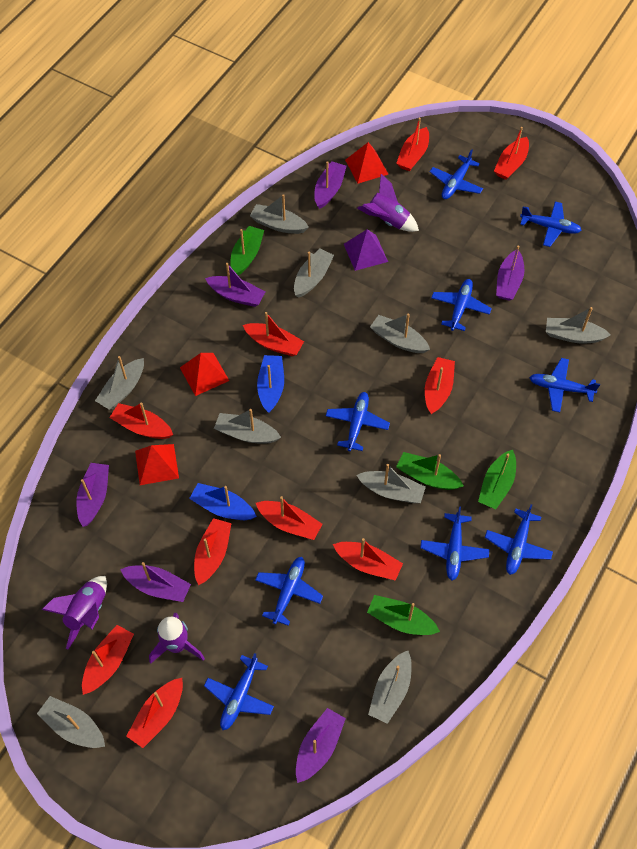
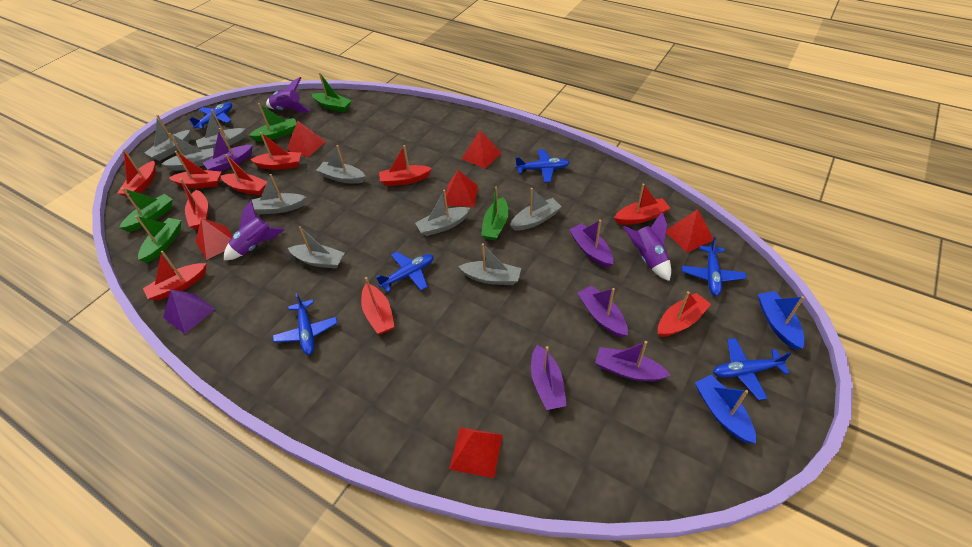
blue plane: [204,653,274,730] [255,557,323,626] [326,392,390,451] [420,507,489,581] [430,149,483,199] [431,279,492,331] [485,504,553,575] [520,201,582,247] [529,358,600,412] = 9 -> [189,102,232,129] [273,293,337,355] [375,252,434,292] [515,149,569,183] [682,237,746,296] [713,338,791,400] = 6
green boat: [230,226,264,275] [367,595,440,635] [396,452,464,490] [478,450,516,509] = 4 -> [119,188,173,232] [135,215,181,263] [248,103,297,142] [312,73,352,112] [481,187,508,241] = 5
purple boat: [76,463,109,527] [120,562,191,602] [205,263,265,307] [296,708,346,783] [314,161,346,209] [496,245,524,301] = 6 -> [203,128,253,171] [531,345,567,410] [569,220,613,268] [578,285,628,338] [595,341,670,381] = 5
red pyramid: [135,444,179,485] [180,353,229,396] [345,142,388,184] = 3 -> [195,218,233,260] [287,120,326,157] [444,170,478,207] [449,427,503,478] [462,130,502,169] [666,209,713,253] = 6

